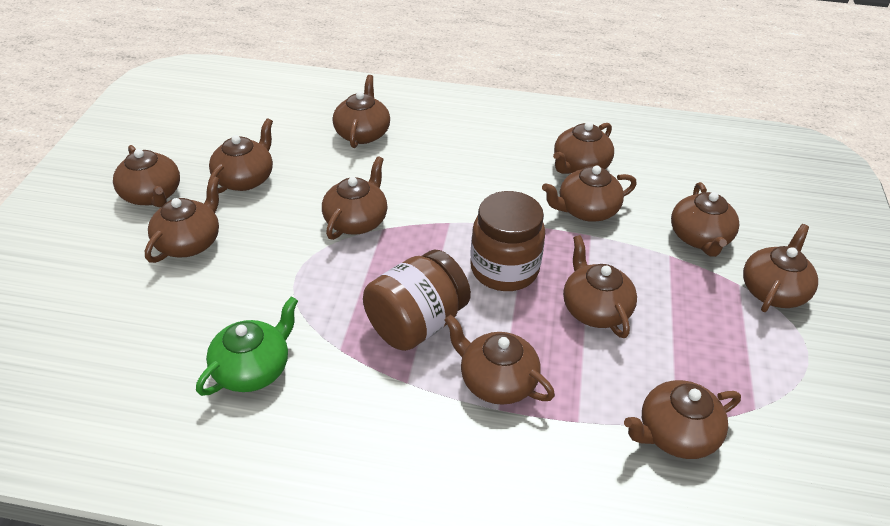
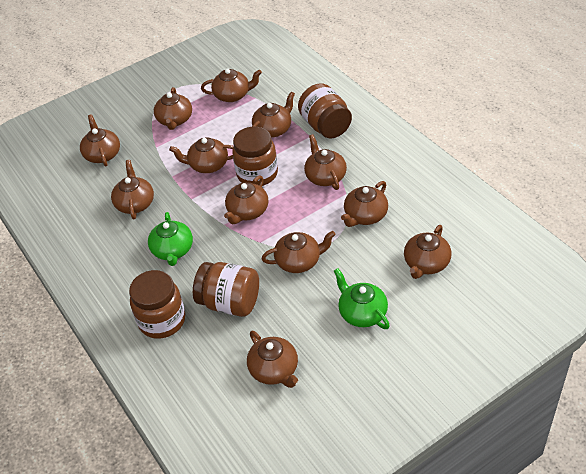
brown jar: [363,250,471,351] [470,191,545,291] = 2 -> [129,270,185,339] [193,262,259,317] [232,127,278,186] [298,83,352,139] = 4
green teapot: [196,296,298,396] = 1 -> [148,212,193,266] [334,268,390,329] = 2

